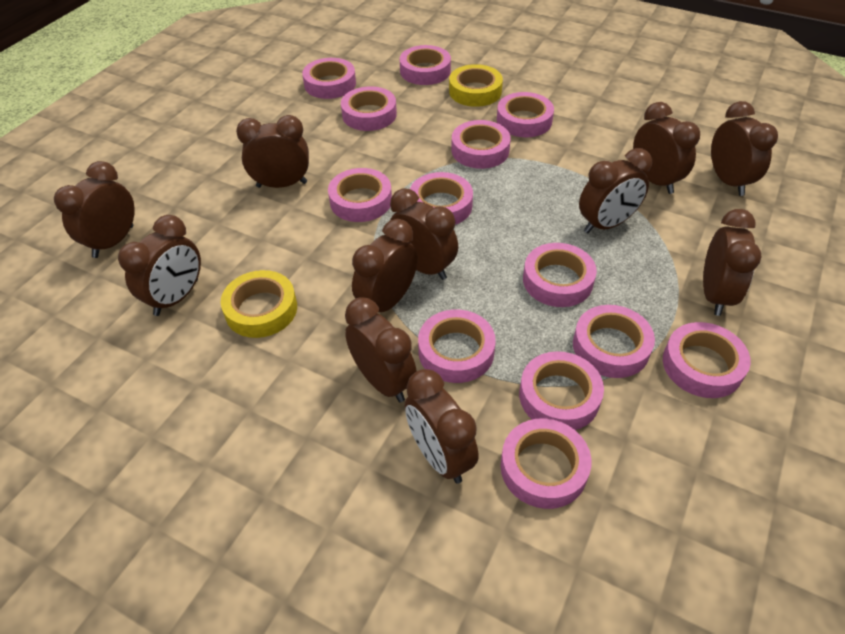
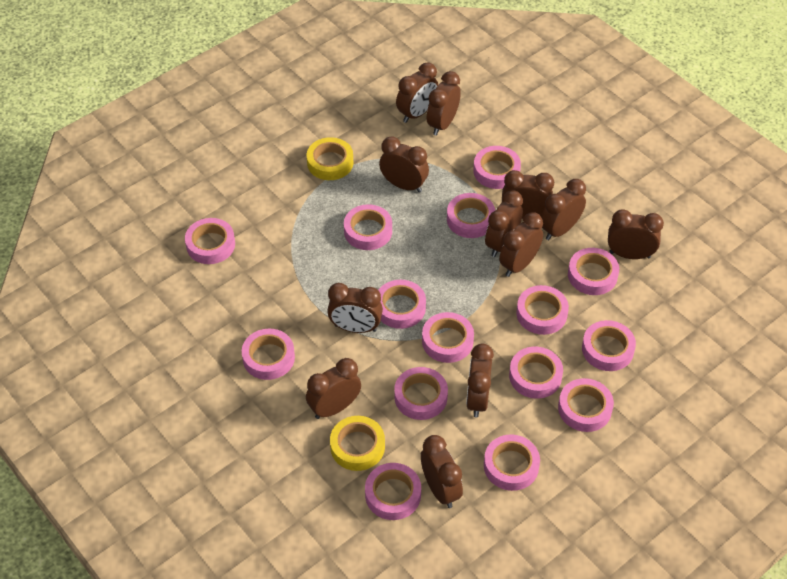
brown clock: [54,161,135,258] [118,215,201,316] [236,115,309,188] [345,297,417,402] [352,219,418,312] [390,188,458,280] [405,369,479,484] [579,148,652,233] [633,102,700,194] [703,209,761,316] [711,101,778,196] = 11 -> [306,358,361,419] [327,283,383,333] [379,137,429,193] [396,62,439,123] [421,435,463,508] [427,71,461,136] [466,344,494,417] [485,190,523,257] [499,212,543,277] [502,170,554,219] [541,179,586,240] [608,209,664,259] = 12
pink tape: [302,58,356,99] [328,168,392,222] [341,86,397,131] [400,45,451,85] [410,172,473,225] [418,309,496,383] [451,120,511,169] [497,92,554,137] [500,418,591,509] [519,351,604,430] [523,243,597,307] [573,305,655,378] [663,322,751,398] = 13 -> [185,218,235,264] [242,329,295,380] [344,204,392,250] [365,463,421,520] [378,280,426,329] [394,367,448,420] [422,312,474,363] [447,193,495,238] [473,146,521,189] [484,435,540,491] [509,347,563,399] [516,285,569,335] [558,378,614,432] [568,248,619,295] [582,320,636,371] = 15

